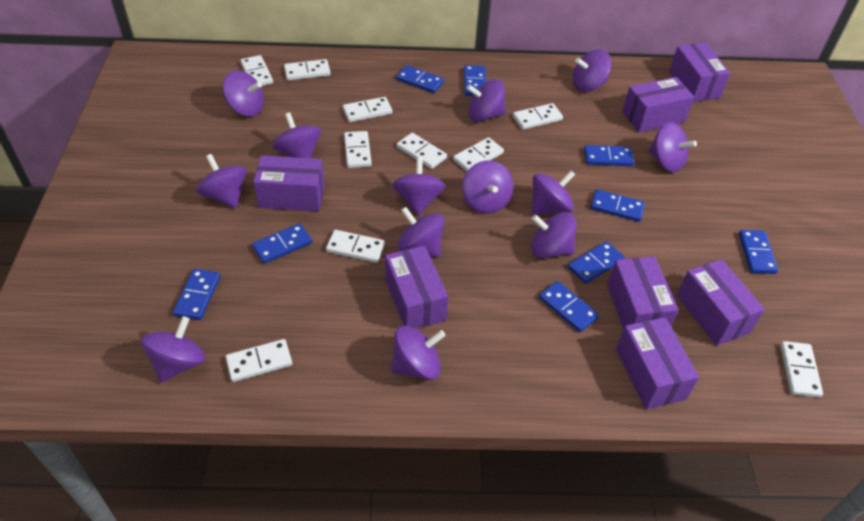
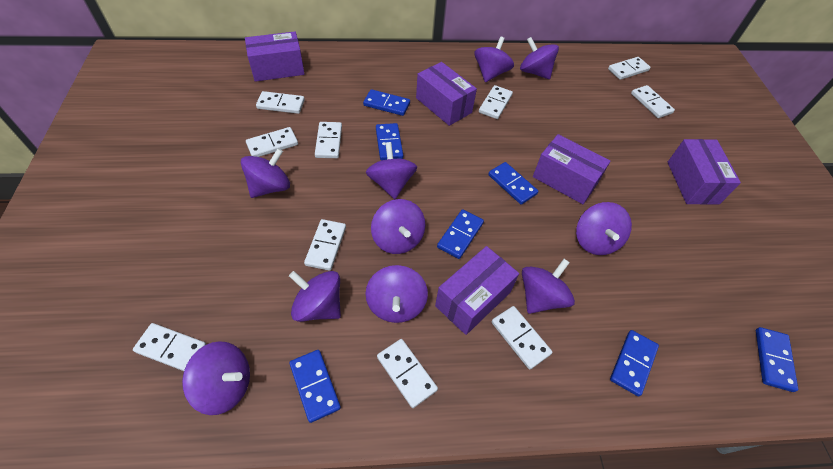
blue domino: [173,269,221,320] [252,223,312,264] [396,65,444,93] [464,65,486,96] [539,281,599,332] [568,241,625,284] [584,145,635,166] [590,189,645,222] [739,230,778,274] = 9 -> [289,350,341,423] [363,89,410,116] [376,123,403,160] [437,209,484,259] [488,162,538,205] [610,330,659,396] [756,327,798,392] = 7
purple box: [253,155,325,211] [385,245,448,329] [607,256,679,329] [616,317,699,409] [622,77,694,132] [669,43,730,102] [677,259,765,346] = 7 -> [245,31,305,82] [416,62,477,126] [435,246,519,335] [533,134,611,204] [667,139,741,205] = 5
purple spinning top: [141,316,205,383] [197,154,247,208] [223,70,264,117] [273,112,321,158] [391,325,446,380] [392,157,446,216] [398,207,445,258] [462,160,513,214] [467,79,506,122] [531,212,576,258] [532,171,575,215] [573,49,612,92] [648,122,697,172] = 13 -> [182,341,250,415] [241,148,290,198] [289,271,341,322] [365,265,428,323] [366,142,417,199] [371,199,425,254] [475,37,514,82] [520,37,559,79] [522,259,575,314] [576,202,632,255] = 10

